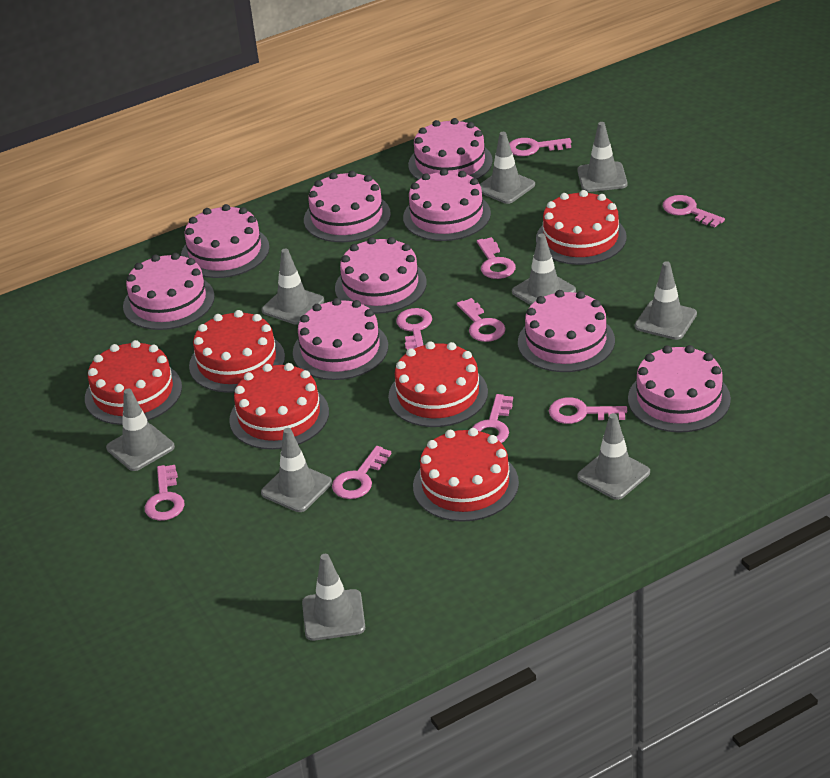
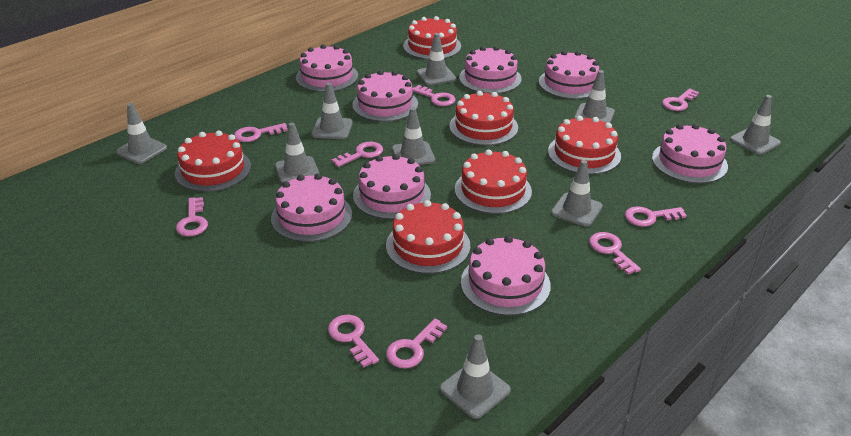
pink cake: [123,253,215,330] [181,204,269,278] [293,298,388,380] [304,171,391,242] [335,237,427,314] [403,169,491,241] [408,118,493,180] [518,290,615,372] [628,345,731,433] = 9 -> [271,173,352,242] [296,44,358,92] [352,70,418,122] [353,154,431,219] [459,46,522,94] [461,236,551,316] [539,51,599,99] [652,124,728,183] = 8

